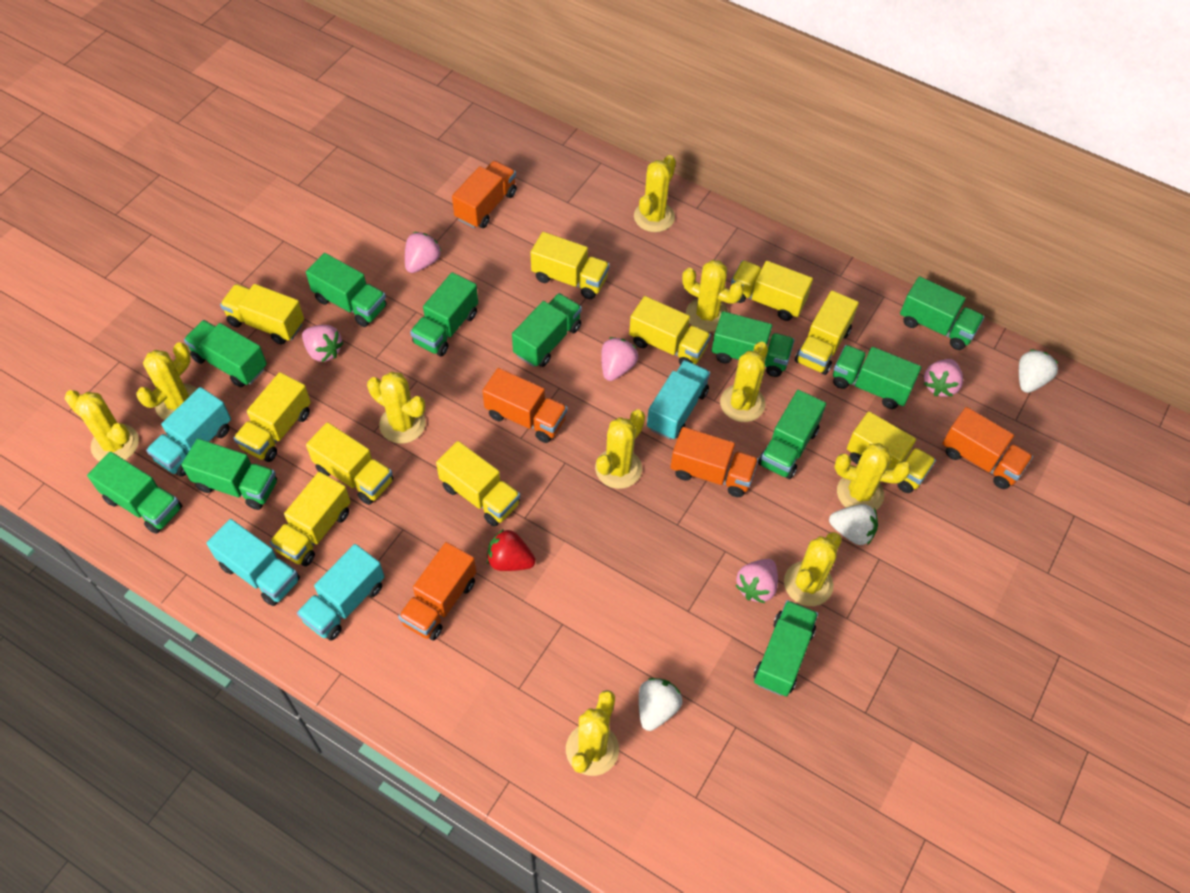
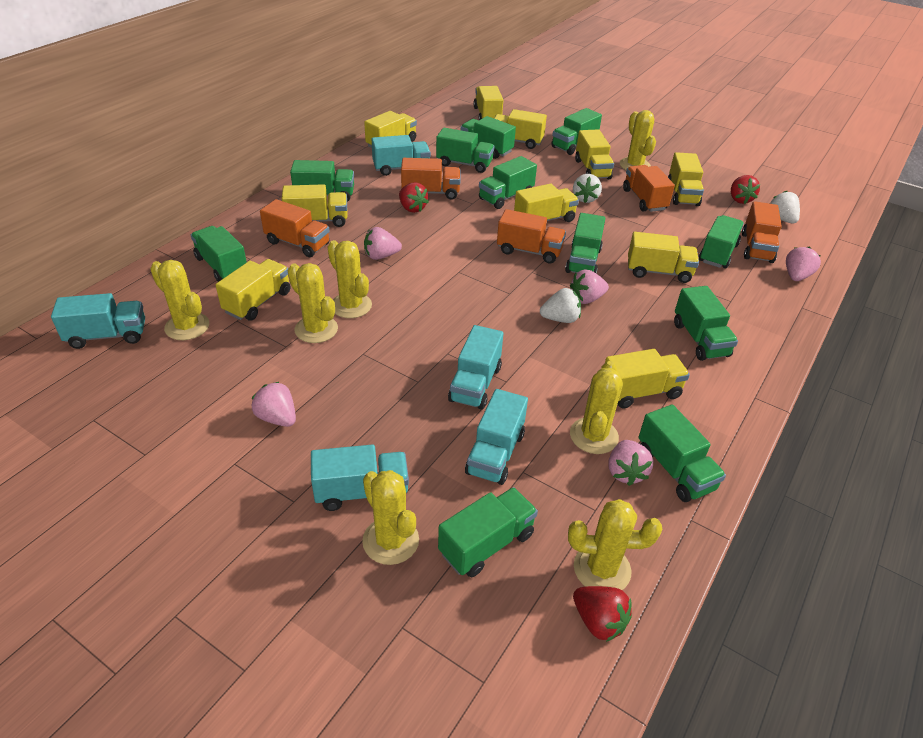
red strawberry: [487,529,536,571] = 1 -> [399,182,429,213] [573,586,632,642] [731,175,760,204] = 3
turquoise truck: [146,387,231,477] [206,519,300,606] [297,544,384,641] [647,360,710,440] = 4 -> [51,293,145,349] [311,444,409,511] [372,135,431,176] [448,325,504,410] [465,389,528,485] = 5
yellow cactus: [65,390,139,461] [136,342,197,420] [367,372,426,444] [566,690,619,776] [595,410,645,489] [634,155,676,232] [682,260,744,332] [720,342,768,422] [784,532,842,606] [834,443,911,510] = 10 -> [150,260,209,340] [288,263,338,343] [328,240,372,318] [362,470,419,565] [568,499,662,590] [570,361,623,454] [619,110,656,170] = 7

